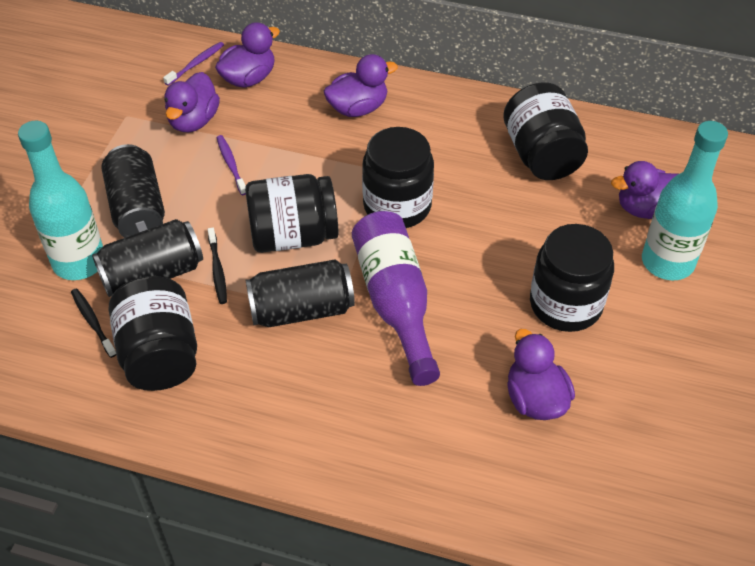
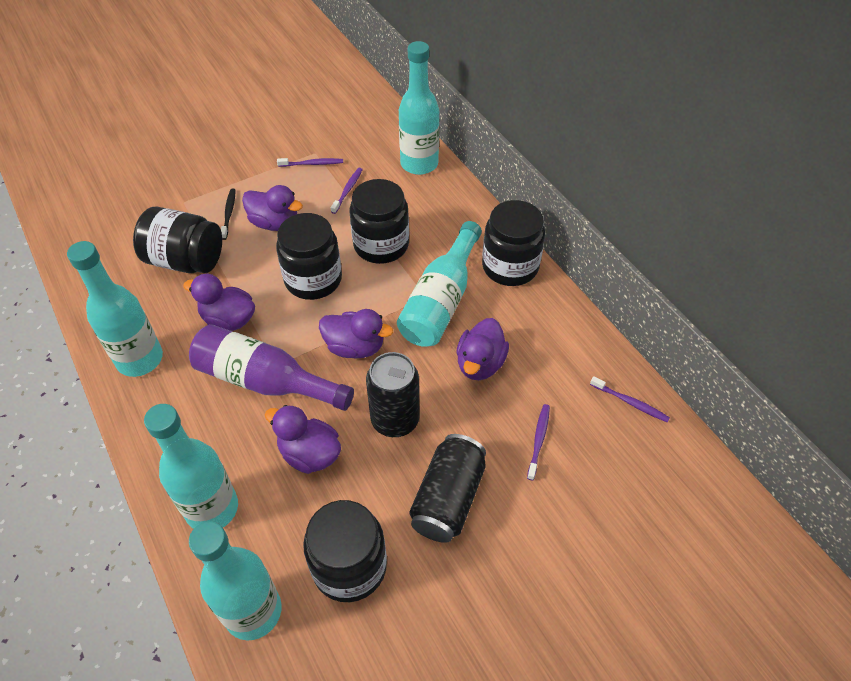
black can: [92,219,203,297] [102,144,165,238] [246,259,355,327] = 3 -> [366,352,420,437] [409,434,486,543] = 2
black toothbrush: [71,288,116,358] [208,228,227,304] = 2 -> [221,189,235,240] = 1
purple toothbrush: [163,42,224,86] [216,135,246,195] = 2 -> [277,158,343,167] [331,168,363,214] [527,404,550,481] [590,376,670,422] = 4
turquoise bottle: [18,121,103,280] [642,121,728,280] = 2 -> [67,241,163,377] [144,404,238,529] [189,521,282,640] [397,221,482,347] [399,41,440,175] = 5

